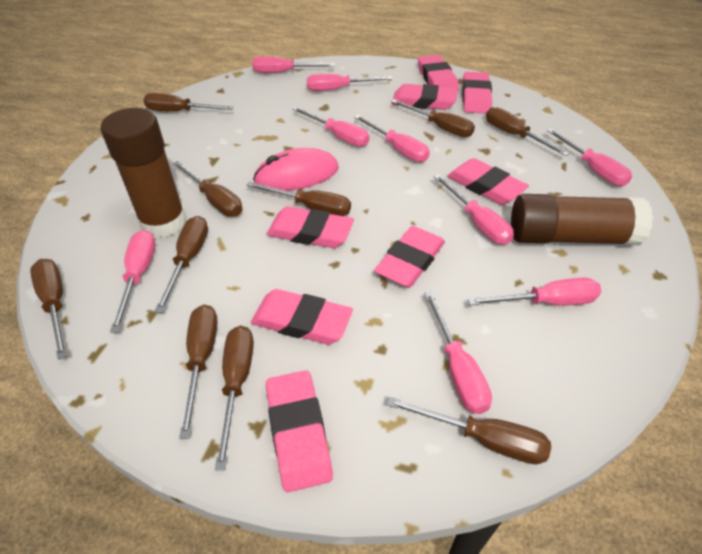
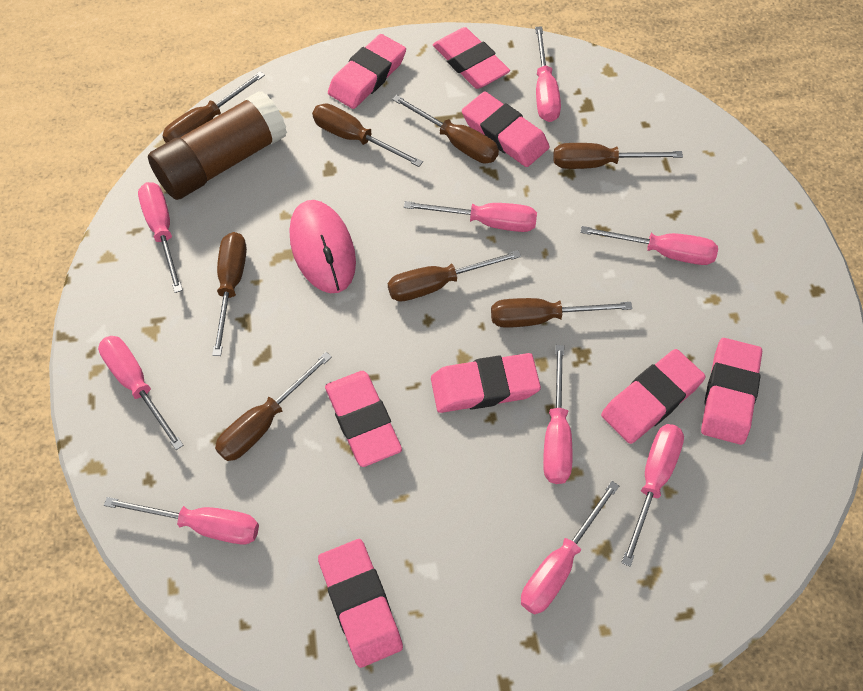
brown glue stick: [101,108,187,238] [511,194,653,245] = 2 -> [148,91,287,200] = 1
brown screwdriver: [30,259,67,360] [144,93,234,111] [154,216,208,313] [172,161,242,217] [179,305,218,439] [215,325,254,470] [246,181,351,216] [386,397,551,464] [391,99,475,137] [486,107,569,156] = 10 -> [163,71,265,143] [212,232,247,356] [215,352,332,461] [312,103,423,167] [388,250,521,301] [392,95,499,163] [491,298,632,328] [553,143,683,169] = 8

